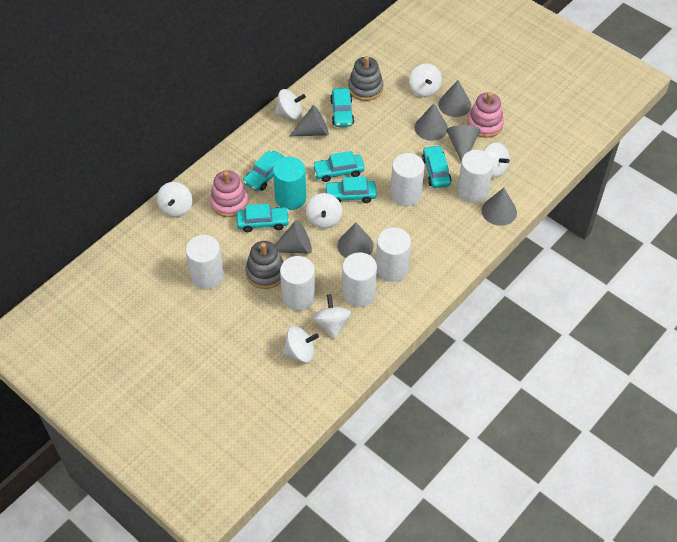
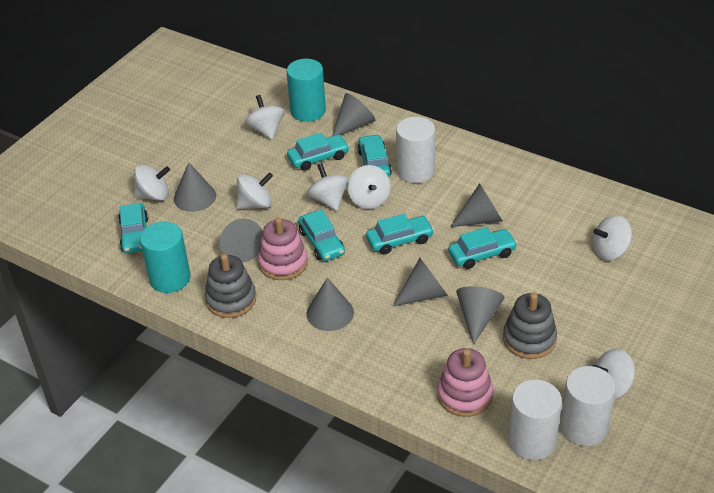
turquoise cylinder: [273,157,306,210] = 1 -> [140,222,191,293] [286,59,326,122] = 2
white cylinder: [186,235,224,289] [280,256,315,311] [342,252,377,307] [376,227,411,282] [391,153,425,206] [458,150,494,203] = 6 -> [396,117,435,183] [508,379,562,460] [560,366,616,446] = 3

